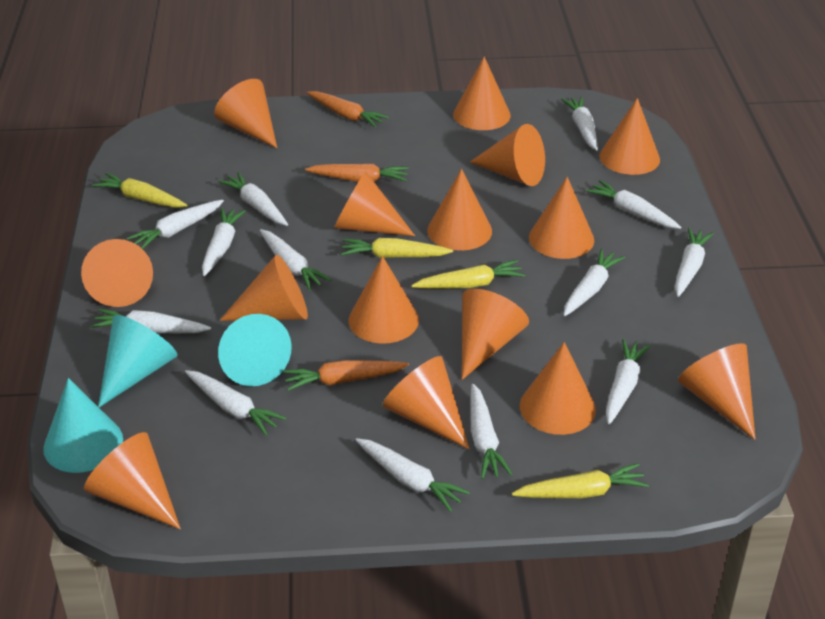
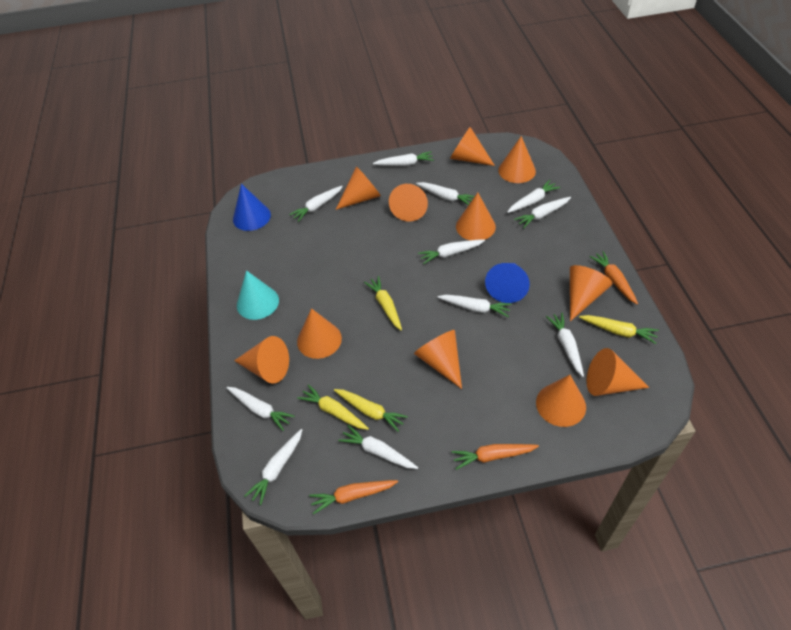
blue cone: none = 0 -> [233,184,271,231] [485,263,530,303] = 2
orange cone: [81,239,153,307] [84,432,181,529] [214,79,277,148] [219,255,308,321] [334,171,415,236] [349,256,419,344] [382,356,470,449] [427,169,492,251] [453,56,511,130] [462,289,529,380] [470,124,545,186] [520,342,596,435] [529,177,594,259] [600,98,660,175] [678,343,756,440] = 15 -> [234,336,289,384] [297,308,342,359] [336,166,381,210] [389,184,428,222] [414,330,462,389] [450,127,495,166] [456,193,496,240] [498,136,536,183] [536,375,586,427] [570,265,613,321] [587,348,649,396] = 11
turquoise cone: [43,378,123,473] [98,315,177,407] [218,314,292,386] = 3 -> [237,270,279,320] = 1
white carrot: [91,309,211,333] [127,200,224,249] [185,370,287,436] [202,208,246,276] [219,172,288,226] [260,229,332,291] [355,438,470,512] [471,384,513,479] [561,97,598,151] [564,249,625,316] [586,180,681,229] [606,339,651,424] [675,228,714,297] = 13 -> [227,387,295,431] [244,429,302,505] [289,186,343,222] [338,425,418,469] [373,151,434,166] [416,182,475,205] [418,240,485,264] [438,295,512,317] [507,180,560,213] [514,197,571,228] [546,313,584,377] = 11

